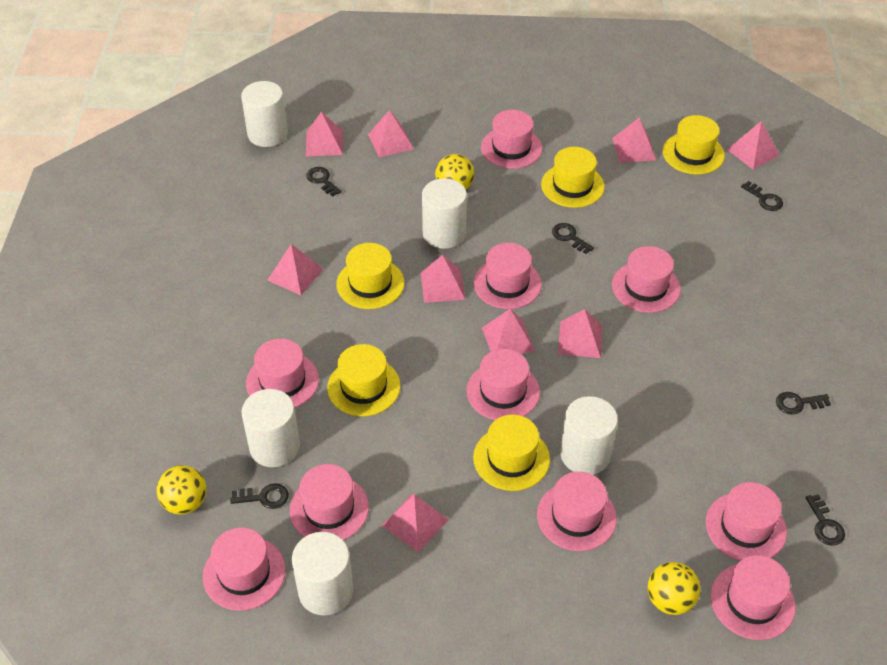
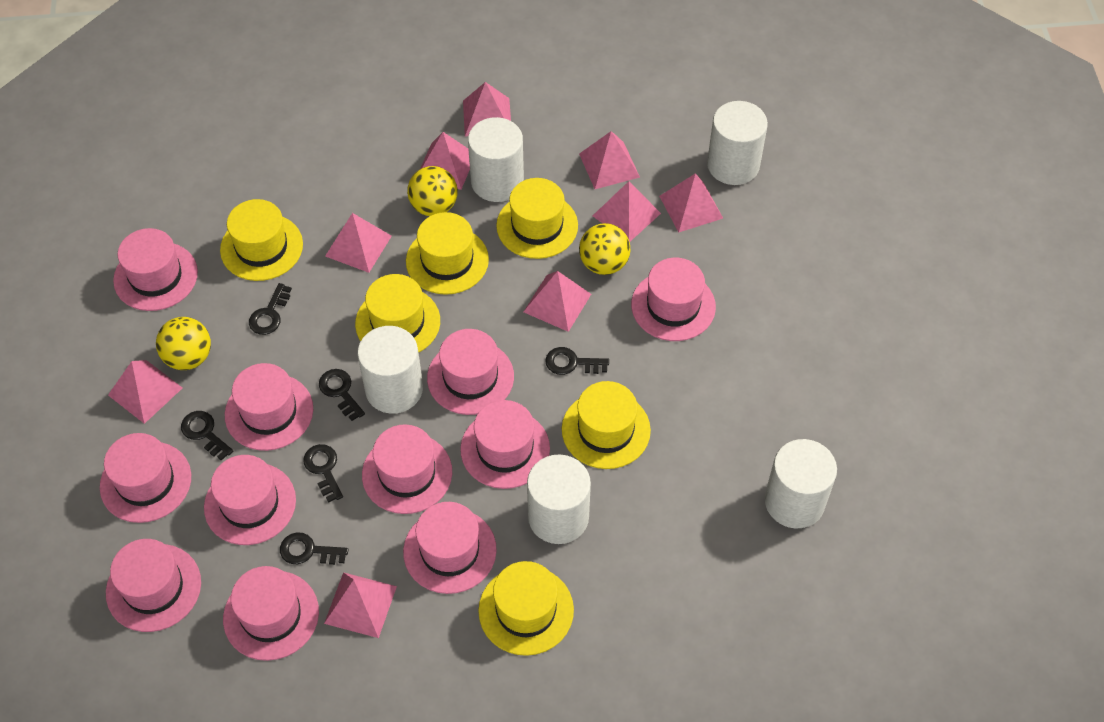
pink hat: [203,528,286,611] [246,339,319,408] [290,464,369,540] [466,349,540,420] [474,243,542,309] [481,110,542,169] [537,471,617,551] [612,246,681,313] [706,482,787,561] [711,555,796,640] = 10 -> [100,433,191,523] [106,539,201,632] [113,228,198,311] [204,455,296,545] [223,566,319,661] [225,363,313,451] [362,424,452,514] [403,502,497,594] [427,329,514,415] [460,400,550,489] [631,258,716,341] = 11
yellow hat: [327,344,400,416] [336,243,404,309] [473,414,550,491] [541,147,604,208] [663,115,725,175] = 5 -> [220,199,303,281] [355,274,440,353] [406,212,489,295] [478,561,574,656] [496,178,578,259] [562,381,651,469] = 6

